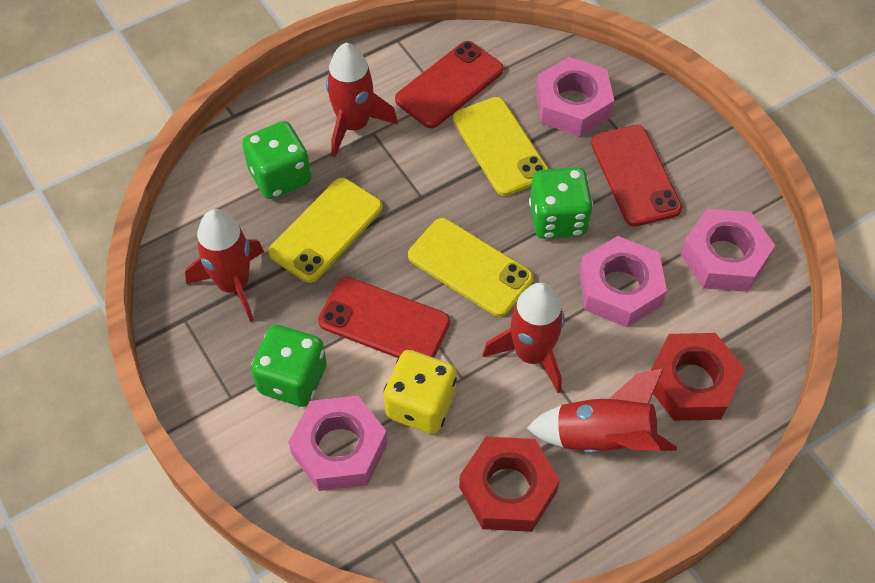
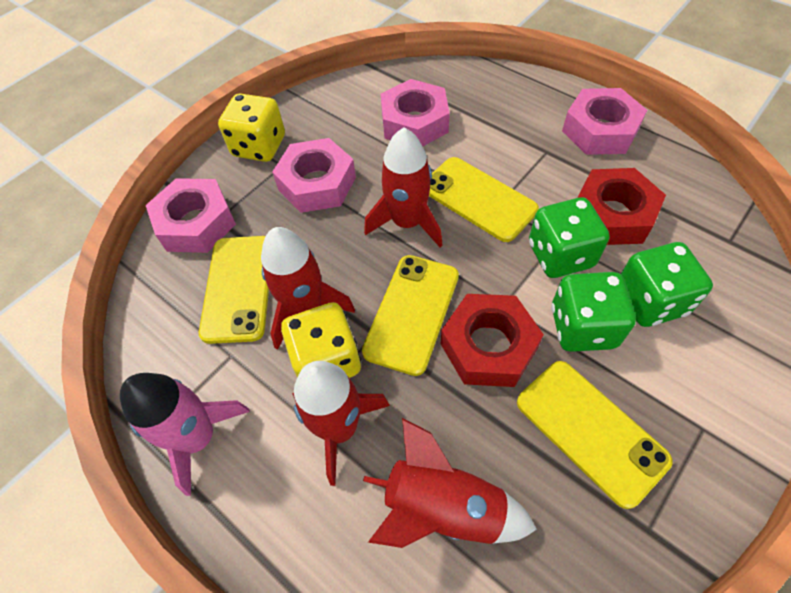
pink rocket: none = 0 -> [120,373,250,496] = 1
red phone: [318,277,450,358] [395,41,503,128] [591,125,682,227] = 3 -> none = 0
yellow dice: [384,350,457,434] = 1 -> [218,94,285,162] [281,302,361,378] = 2
yellow phone: [268,178,383,283] [408,218,533,317] [453,97,549,196] = 3 -> [199,236,269,344] [362,255,459,376] [429,157,539,242] [517,361,673,509] = 4

